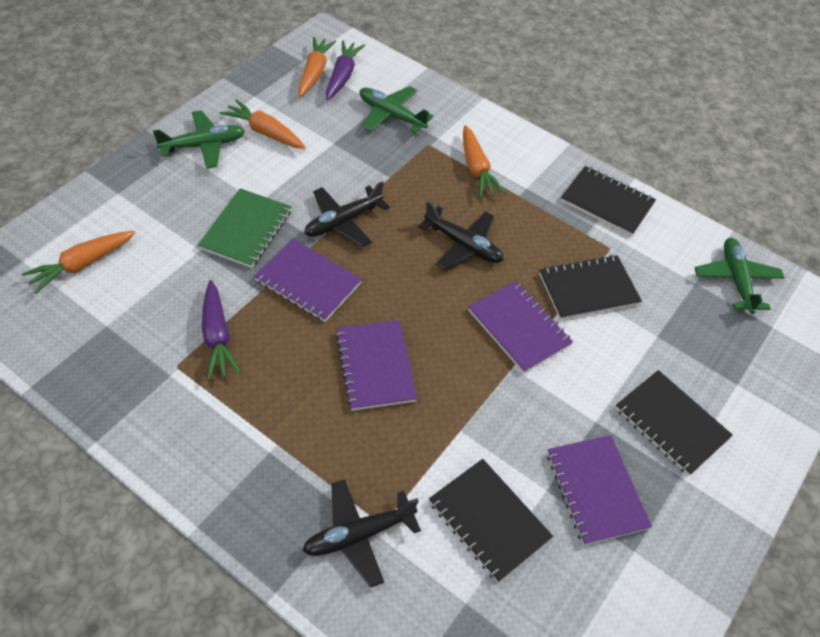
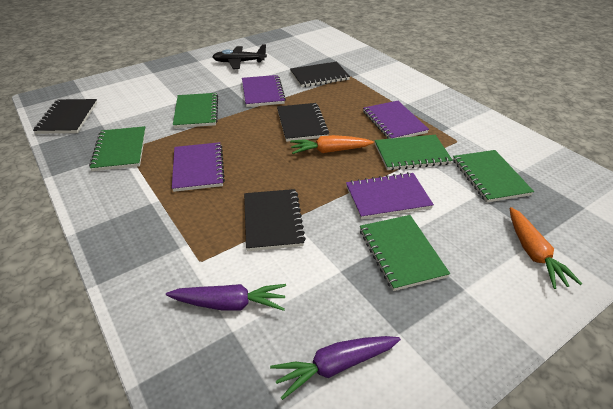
black plane: [302,479,421,588] [304,181,390,247] [418,201,504,270] = 3 -> [213,44,267,69] = 1
green notebook: [198,188,291,268] = 1 -> [89,126,146,171] [173,93,218,128] [360,215,450,291] [375,135,453,170] [453,150,534,202] = 5
green plane: [153,110,245,169] [360,86,433,133] [694,238,785,314] = 3 -> none = 0
orange carrot: [22,231,135,294] [220,99,305,149] [298,37,336,97] [463,125,505,197] = 4 -> [290,135,374,154] [510,207,582,289] = 2

